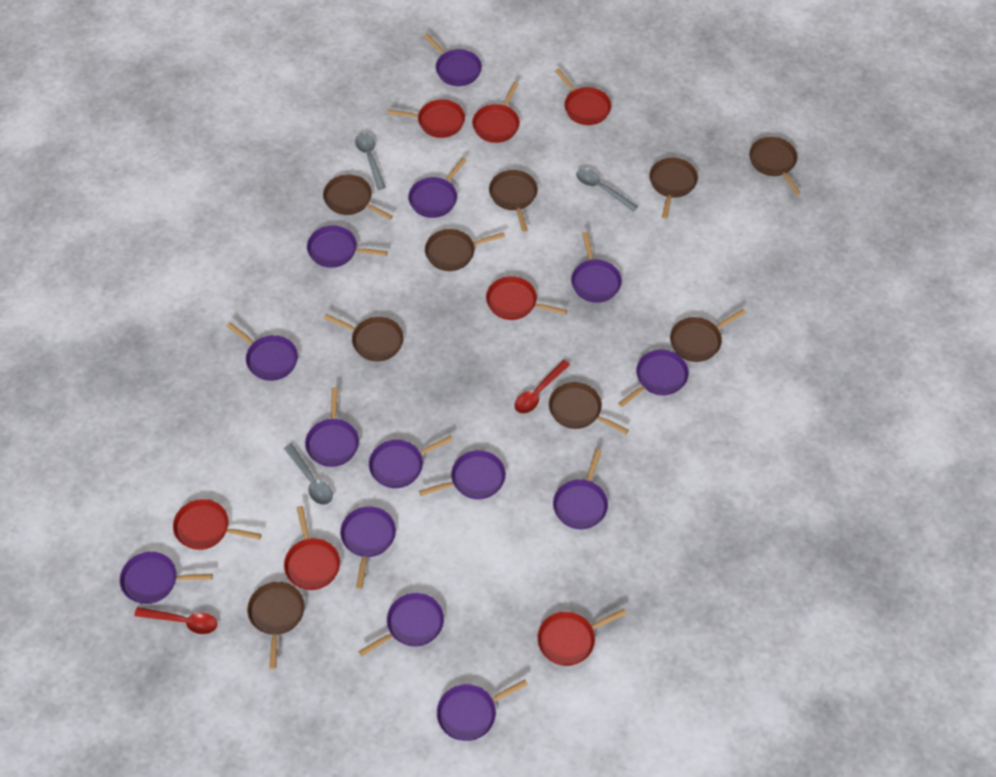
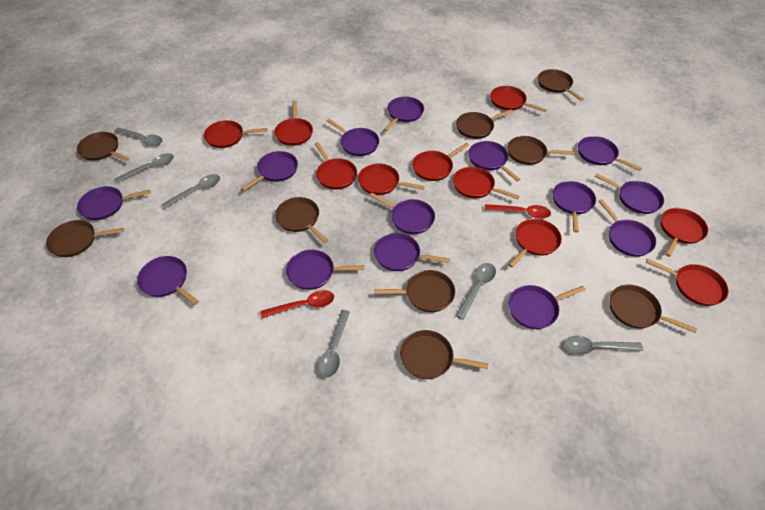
grey spoon: [284,444,333,505] [355,133,386,190] [576,168,638,212] = 3 -> [114,128,163,146] [114,153,174,184] [161,174,220,209] [317,310,350,378] [455,263,496,320] [565,336,643,355] = 6
red pan: [173,499,262,550] [284,506,340,590] [387,99,465,138] [472,82,520,143] [486,276,567,320] [537,609,627,666] [555,69,611,125] = 7 -> [204,120,267,148] [274,101,313,146] [315,142,357,190] [358,163,425,195] [412,143,469,181] [453,166,520,199] [490,86,547,112] [508,219,562,267] [646,258,729,306] [661,208,708,257] = 10

